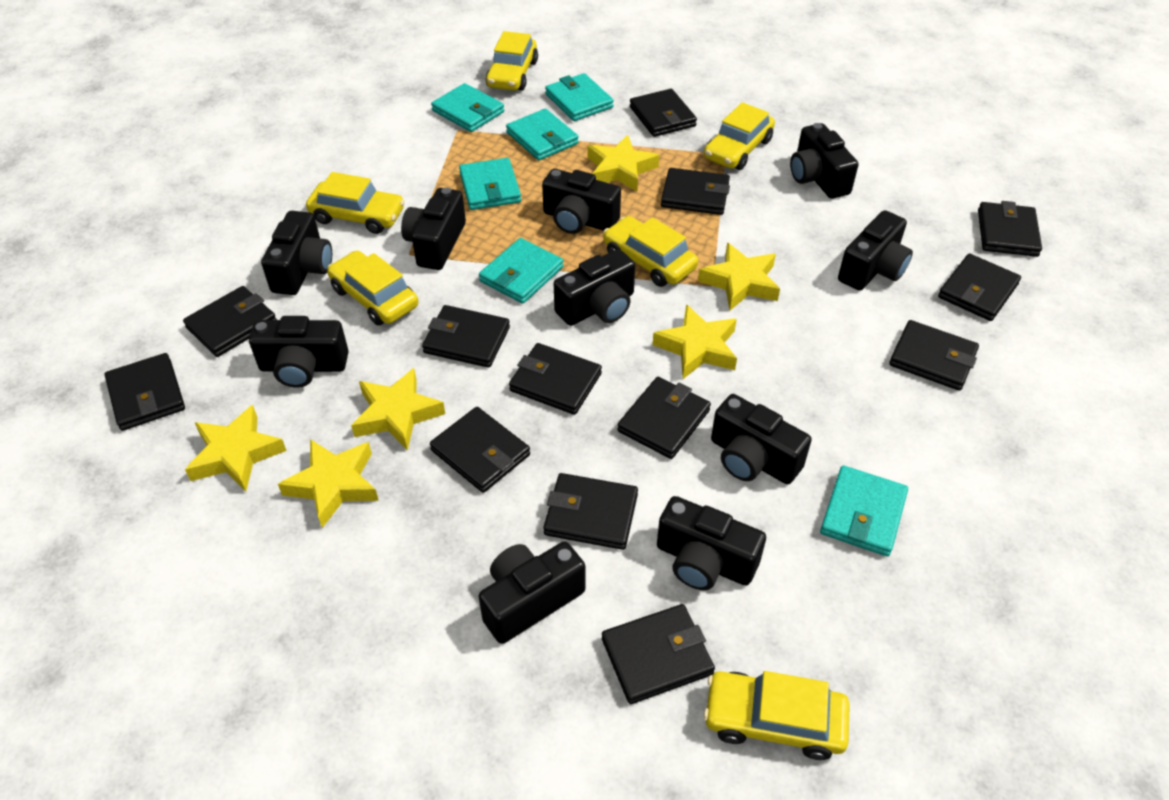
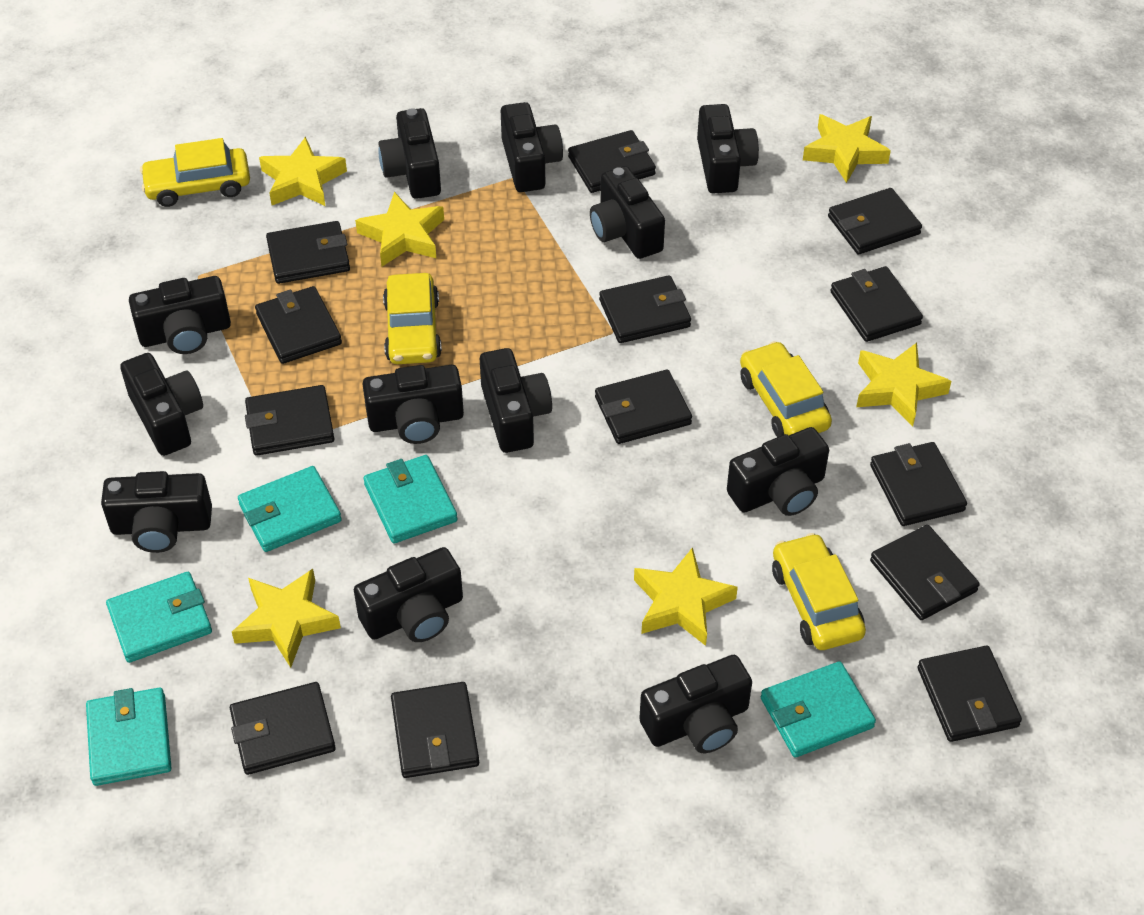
black camera: [249,316,349,388] [261,211,332,295] [401,188,466,270] [479,541,585,644] [542,169,621,234] [554,249,635,326] [657,496,766,590] [711,394,812,484] [790,123,858,199] [838,210,913,291] = 10 -> [101,471,212,553] [120,353,203,456] [129,276,231,354] [354,547,463,642] [362,365,464,444] [378,108,441,199] [480,348,552,453] [501,102,563,192] [590,166,665,259] [639,655,752,753] [697,104,759,193] [727,427,829,516] = 12
turquoise wallet: [431,83,504,132] [459,158,521,210] [479,238,564,304] [506,109,579,160] [545,73,614,121] [820,465,908,556] = 6 -> [86,687,171,786] [106,572,212,663] [238,466,342,552] [363,455,458,543] [761,661,876,758] = 5
yellow car: [306,172,405,234] [327,251,418,326] [486,31,538,91] [603,216,698,287] [704,102,775,170] [704,671,850,760] = 6 -> [140,138,250,207] [383,273,442,364] [740,341,832,437] [772,533,866,650] = 4

